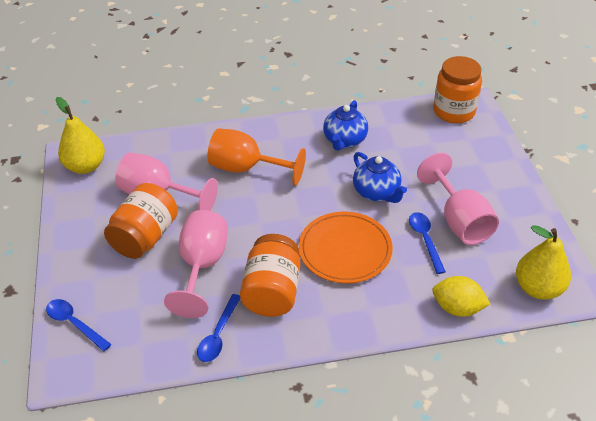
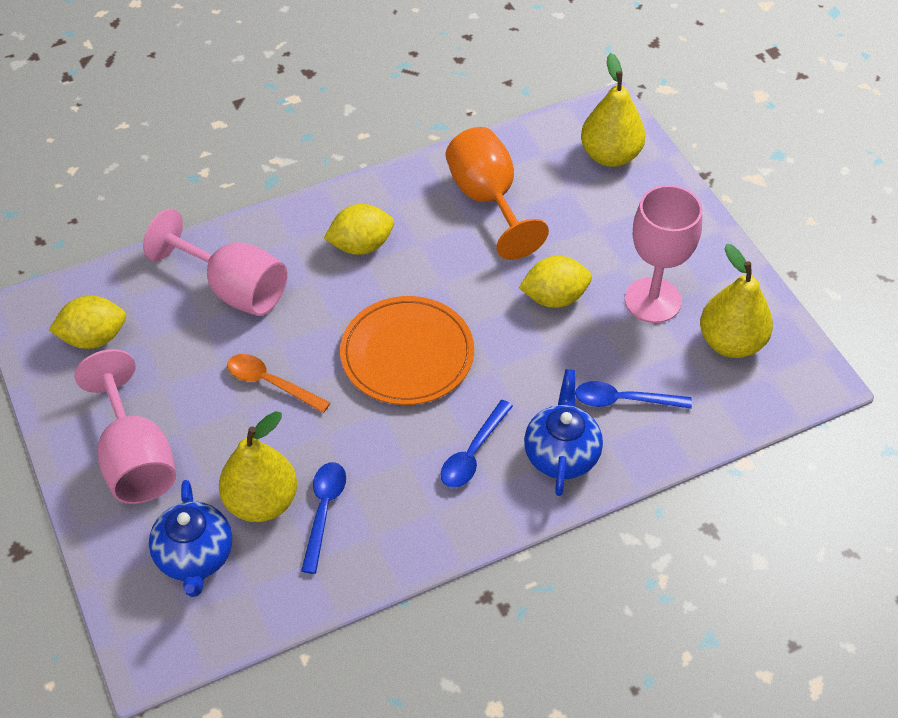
orange jar: [104,183,178,259] [240,234,300,317] [434,56,482,123] = 3 -> none = 0
orange spoon: none = 0 -> [227,354,330,413] = 1
yellow lemon: [432,276,490,317] = 1 -> [49,295,126,349] [324,204,394,255] [519,256,592,308] = 3
yellow pear: [56,97,105,174] [516,225,571,300] = 2 -> [219,411,297,522] [581,53,645,167] [700,244,773,358] = 3

